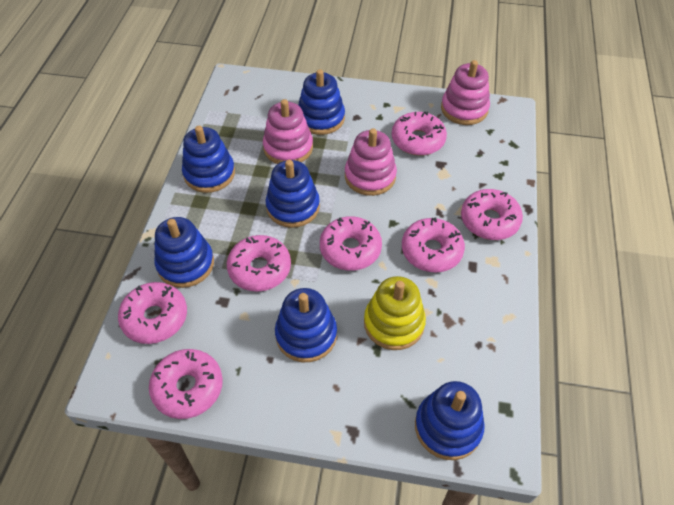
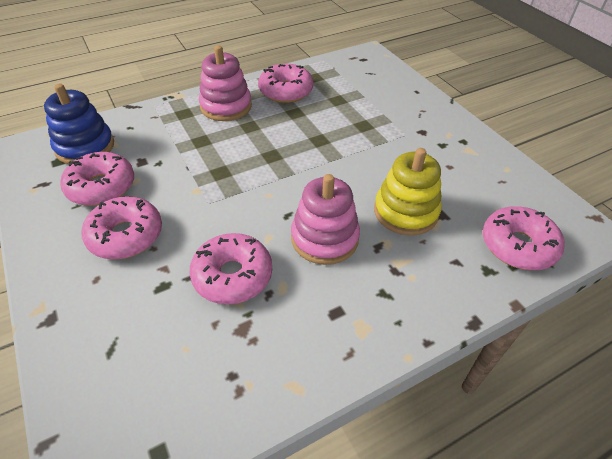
blue stacking toy: [154,217,214,288] [182,126,235,193] [266,160,320,228] [275,288,337,362] [299,69,345,135] [415,381,485,460] = 6 -> [44,84,114,164] = 1
pink donut: [118,282,187,344] [149,349,223,419] [227,235,291,292] [320,216,382,271] [392,111,447,156] [402,217,465,272] [461,189,523,240] = 7 -> [60,152,134,206] [81,196,162,260] [189,233,272,304] [258,64,313,103] [483,206,564,270] = 5
pink stacking toy: [263,99,313,164] [345,128,397,196] [441,60,490,125] = 3 -> [199,45,252,121] [291,174,360,265] = 2

